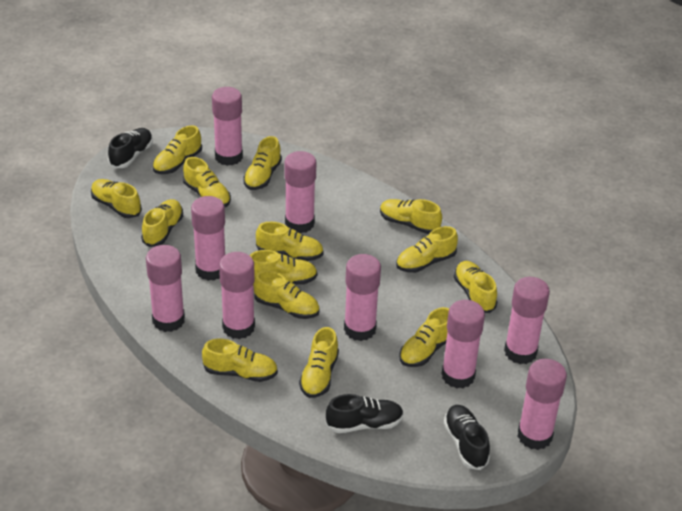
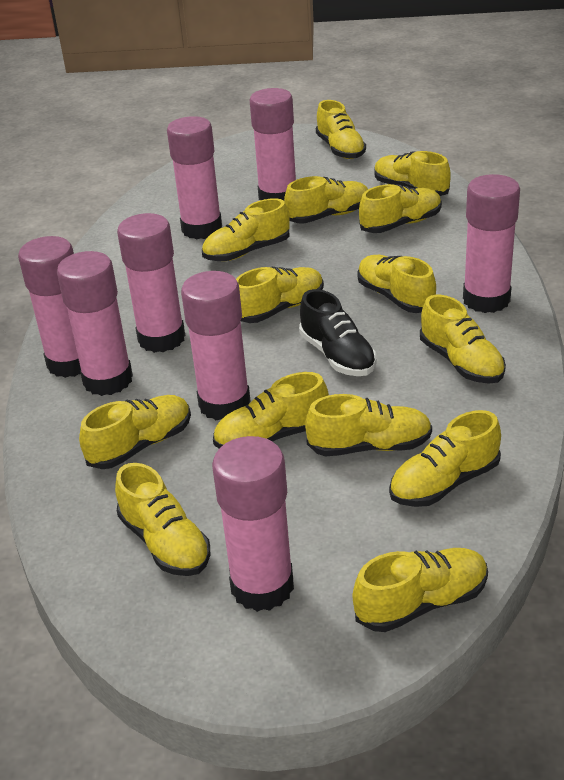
black shoe: [108,128,153,168] [326,394,404,433] [444,405,490,470] = 3 -> [299,289,376,376] = 1
pink glue stick: [146,245,185,332] [191,196,225,281] [212,87,243,166] [219,252,255,339] [285,151,316,234] [344,254,381,341] [442,300,485,388] [504,277,550,364] [517,359,567,450] = 9 -> [18,236,81,378] [57,251,133,396] [117,213,185,353] [167,116,222,239] [181,271,251,420] [212,436,294,612] [250,88,296,200] [463,174,520,313] = 8

